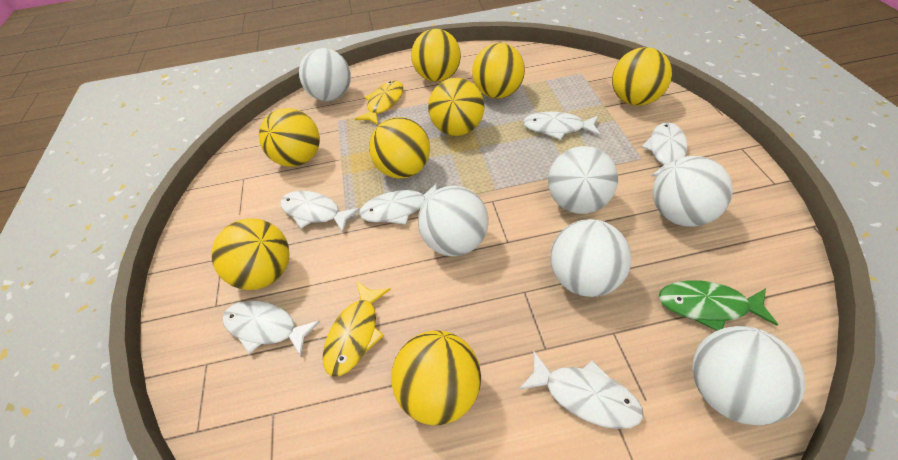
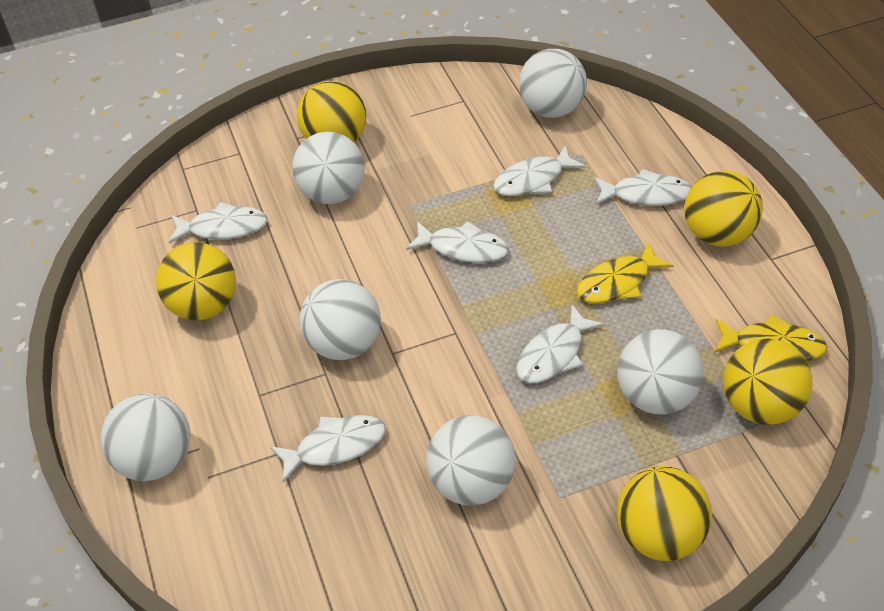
green fish: [659,280,778,331] = 1 -> none = 0
yellow ball: [211,218,290,290] [259,108,320,167] [369,117,430,179] [391,331,481,425] [411,29,461,82] [428,78,485,136] [472,43,525,99] [612,47,672,106] = 8 -> [156,242,236,320] [297,81,366,143] [617,466,712,561] [685,170,763,247] [723,339,813,425] = 5

